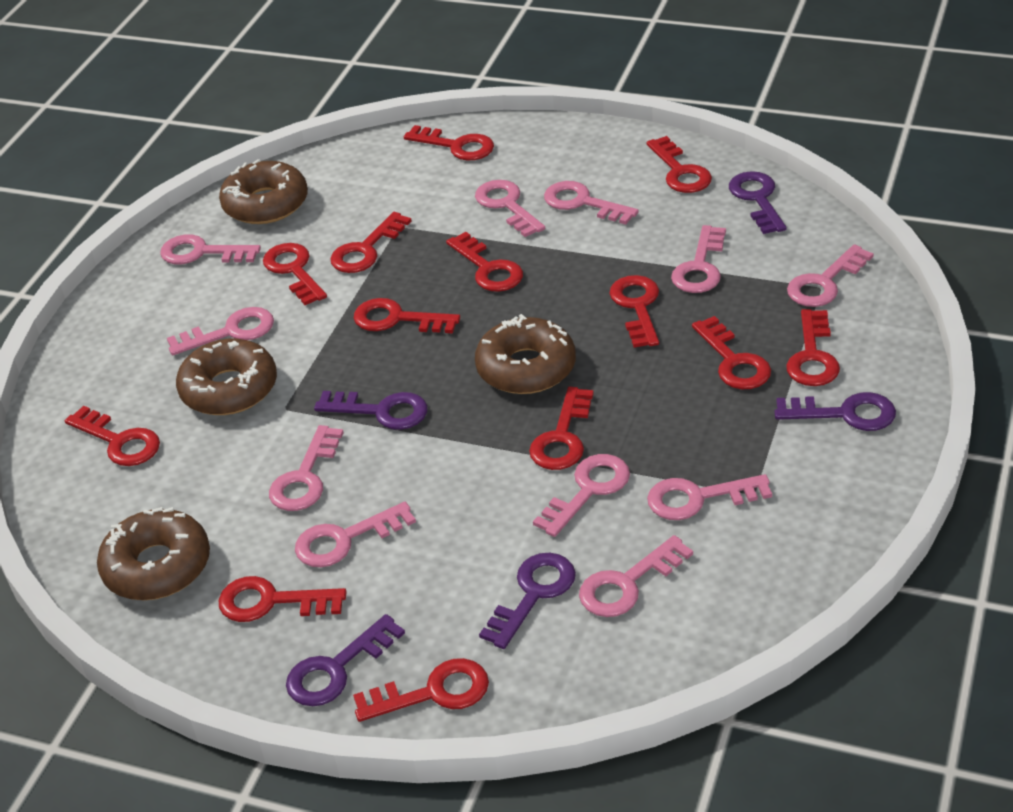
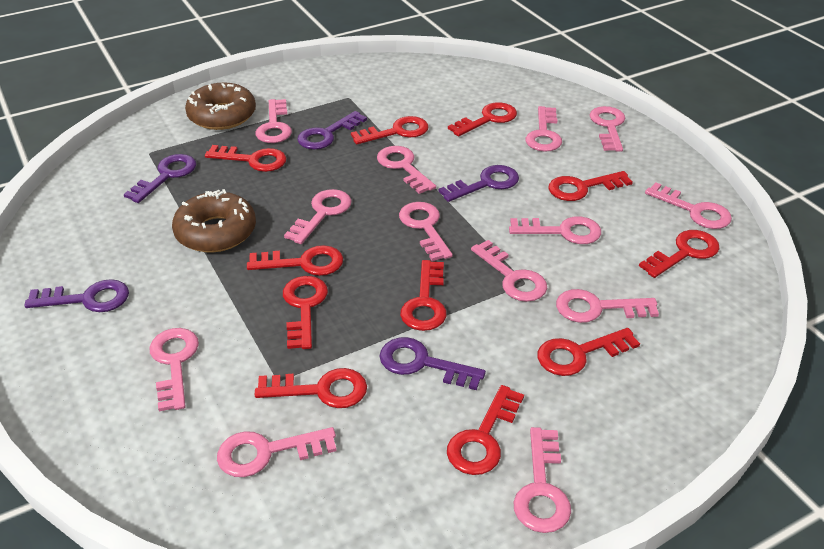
brown donut: [97,507,210,600] [176,339,277,415] [219,159,308,224] [475,314,576,394] = 4 -> [172,189,256,252] [185,83,256,130] = 2
pink key: [160,234,261,264] [167,307,274,355] [269,425,344,511] [295,502,416,567] [475,180,545,237] [533,454,630,537] [544,181,639,225] [579,535,693,617] [647,474,772,520] [671,225,726,293] [787,244,874,307] = 11 -> [149,328,199,411] [217,427,337,477] [256,99,292,143] [284,189,352,244] [377,146,436,194] [399,202,453,261] [471,240,547,302] [509,216,601,244] [514,427,571,533] [525,106,562,152] [556,289,659,323] [590,106,625,152] [645,183,732,229] = 13
red key: [65,406,160,466] [219,576,347,622] [263,243,327,305] [330,212,412,273] [353,658,489,722] [354,298,460,333] [404,125,494,161] [446,232,523,292] [529,386,594,470] [609,275,659,348] [647,136,712,193] [692,316,771,389] [786,309,840,386] = 13 -> [205,145,286,172] [247,245,343,276] [255,368,367,408] [283,276,328,349] [351,116,428,145] [400,260,447,331] [447,385,524,475] [448,102,517,137] [537,328,640,376] [549,171,633,201] [639,230,720,278] = 11

